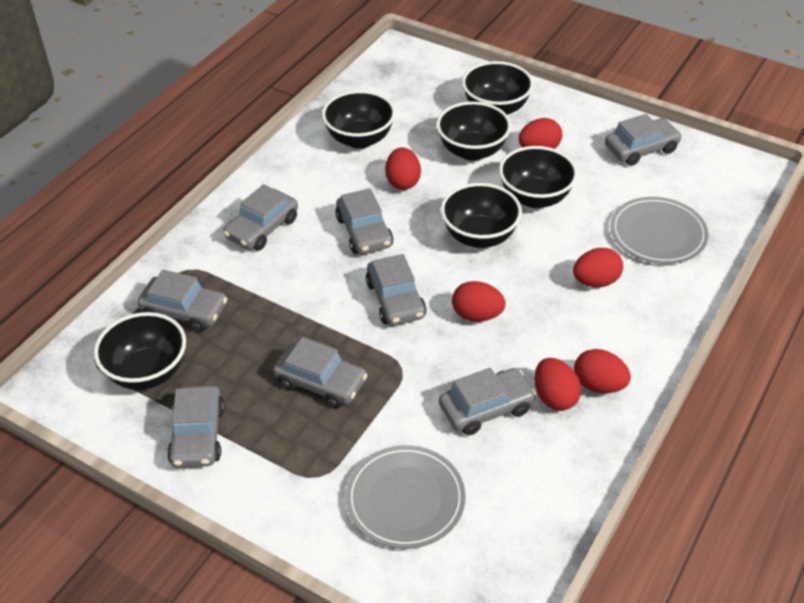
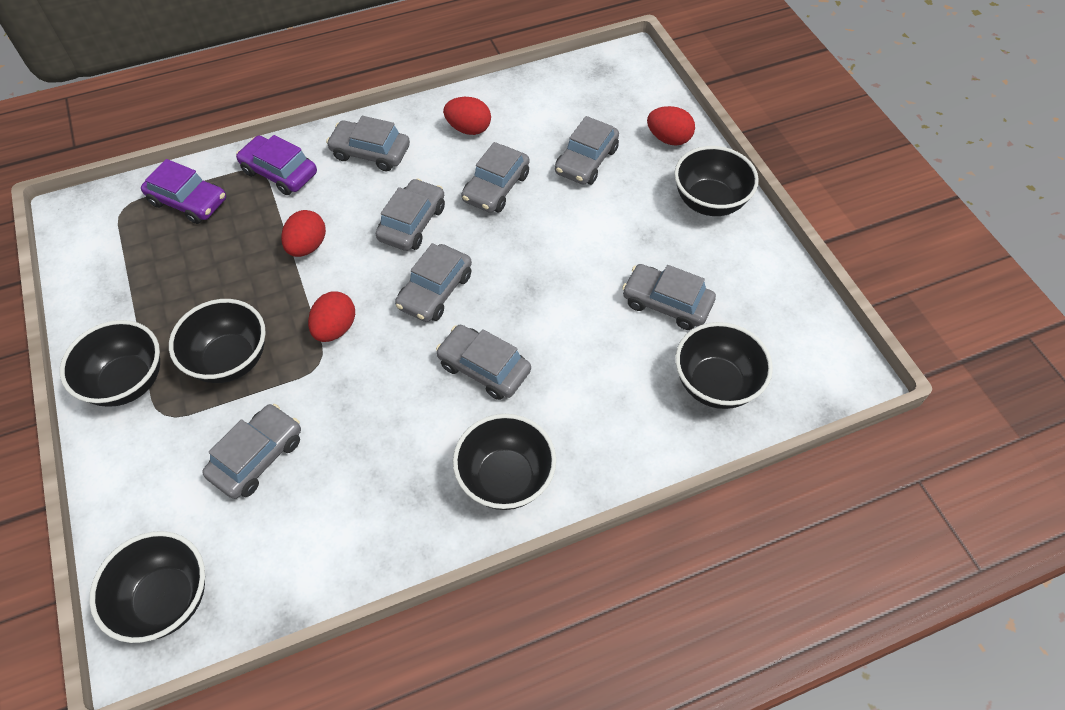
grey plate: [345,445,465,549] [610,197,708,264] = 2 -> none = 0
purple car: none = 0 -> [141,159,226,224] [236,135,317,195] = 2
red egg: [385,147,421,190] [452,281,506,322] [519,118,562,149] [534,358,581,411] [573,248,623,287] [574,349,631,393] = 6 -> [281,210,326,257] [308,292,355,342] [443,97,491,135] [647,106,695,146] = 4

